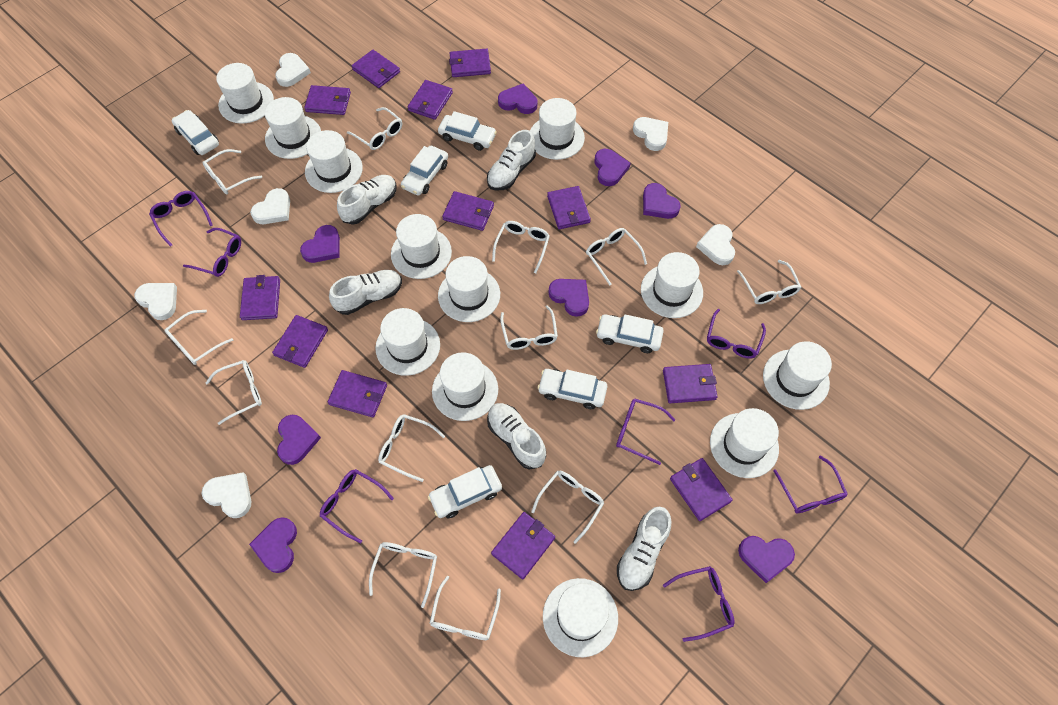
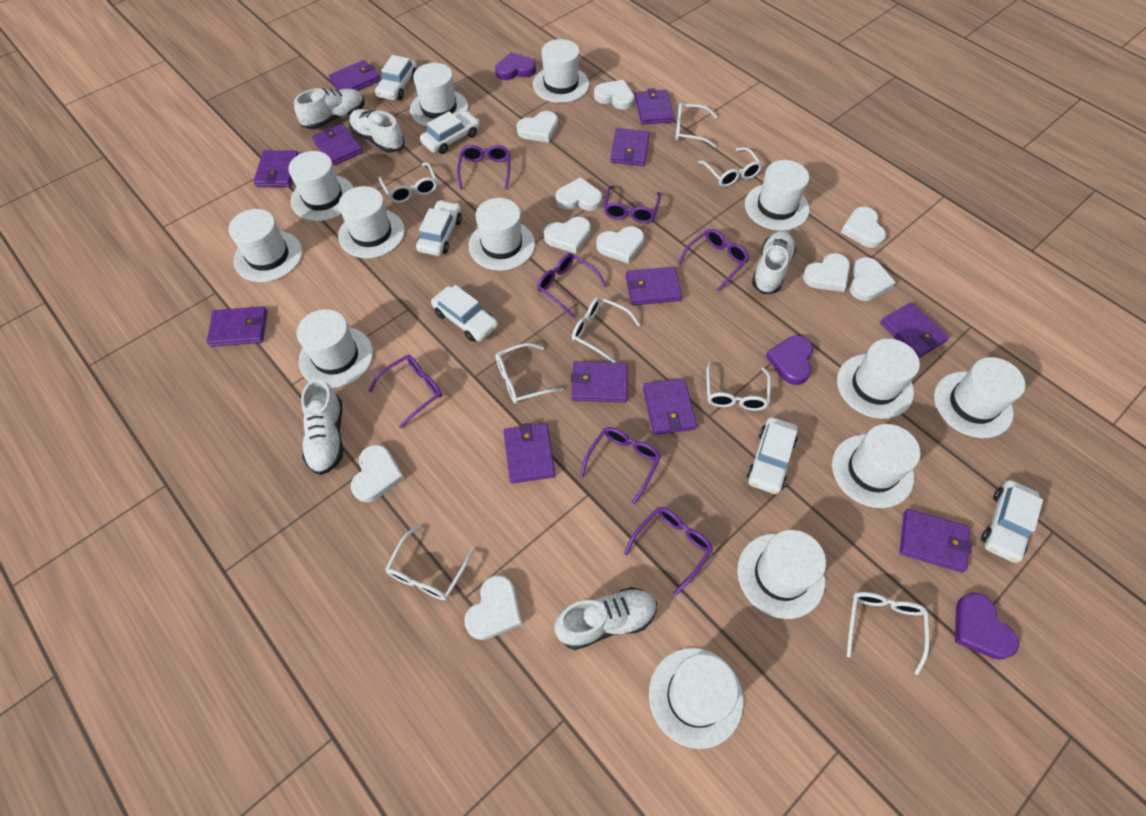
purple heart: [249,517,297,573] [277,415,321,465] [300,225,340,263] [498,84,537,114] [549,279,589,317] [594,149,631,186] [643,183,681,219] [738,536,795,583] = 8 -> [495,52,536,80] [766,336,813,385] [955,592,1019,660] = 3
white glasses: [164,310,233,365] [202,149,262,194] [206,360,262,425] [347,107,402,150] [369,542,437,608] [378,414,445,482] [430,576,501,640] [492,221,550,273] [500,305,558,350] [531,471,604,544] [586,228,647,286] [737,260,802,304] = 12 -> [379,162,437,203] [385,525,475,600] [495,343,563,403] [572,297,640,363] [675,103,718,148] [698,147,762,187] [706,362,771,411] [847,592,929,675] = 8
white hat: [216,63,274,124] [265,97,321,159] [305,130,363,193] [375,308,440,376] [391,214,452,279] [432,352,498,421] [438,256,500,322] [530,98,585,160] [543,578,618,657] [641,252,703,318] [710,408,779,478] [763,341,832,410] = 12 -> [228,209,302,282] [288,151,354,221] [297,309,373,388] [338,186,405,258] [410,63,468,127] [469,198,535,271] [533,39,589,103] [649,648,743,749] [737,530,826,619] [745,160,809,231] [832,424,920,508] [837,339,920,419] [934,357,1025,438] = 13
white heart: [134,283,177,320] [201,472,252,518] [250,188,290,224] [275,53,311,87] [633,117,668,151] [696,224,735,265] = 6 -> [351,445,404,502] [464,575,522,640] [517,111,558,143] [544,217,591,254] [555,177,602,211] [594,80,634,110] [596,226,644,264] [803,253,850,292] [841,207,886,248] [850,257,896,301] = 10

